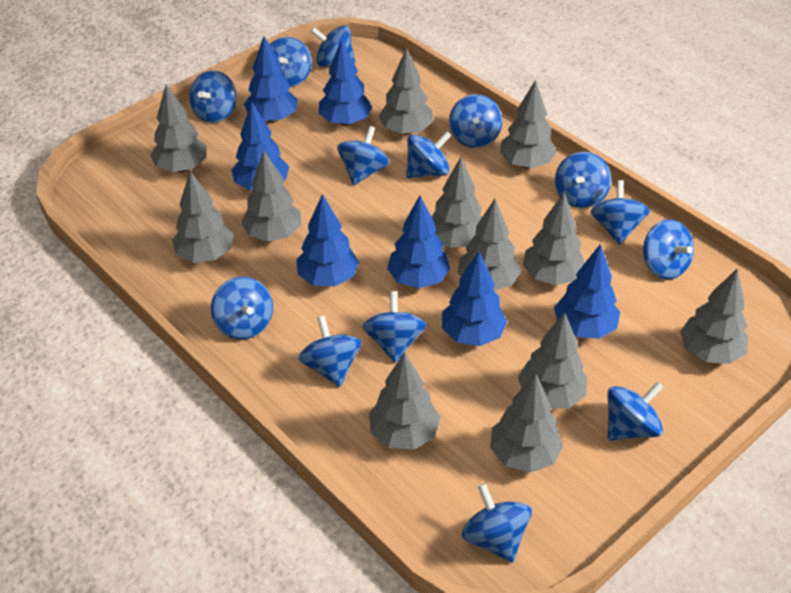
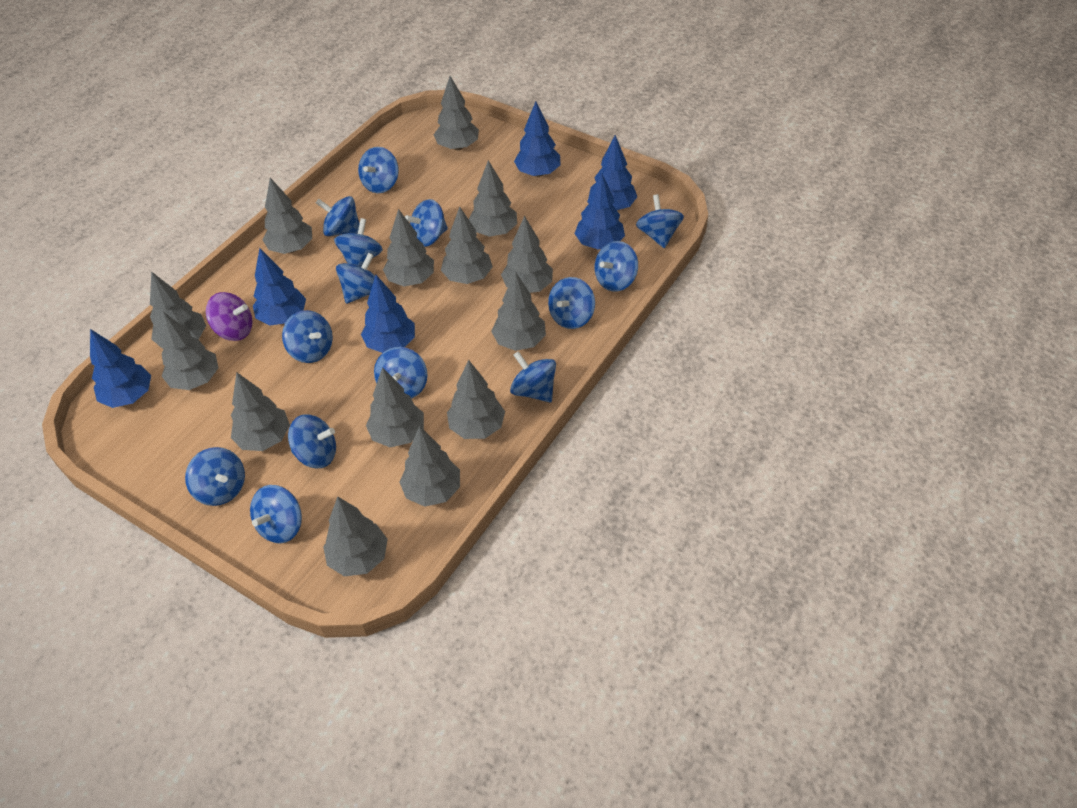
blue tree: [231,102,289,190] [244,36,298,123] [297,194,359,286] [319,39,372,126] [387,195,450,288] [442,251,508,346] [554,244,620,339] = 7 -> [90,329,151,408] [253,248,306,325] [361,275,415,353] [514,102,560,177] [574,172,625,250] [589,135,637,210] = 6
grey tree: [150,84,207,172] [172,171,234,263] [241,151,301,242] [369,352,440,450] [379,48,433,135] [432,157,482,248] [458,199,521,291] [490,374,563,473] [500,80,557,168] [518,312,587,408] [523,192,585,285] [680,269,748,364] = 12 -> [150,272,206,349] [161,312,218,390] [231,372,290,451] [262,178,312,254] [323,496,388,577] [366,367,424,447] [383,209,434,286] [400,426,460,507] [434,76,479,150] [441,207,493,284] [447,360,505,439] [469,160,517,237] [491,271,546,351] [501,216,553,293] = 14
purple spinning top: none = 0 -> [206,292,253,341] = 1

